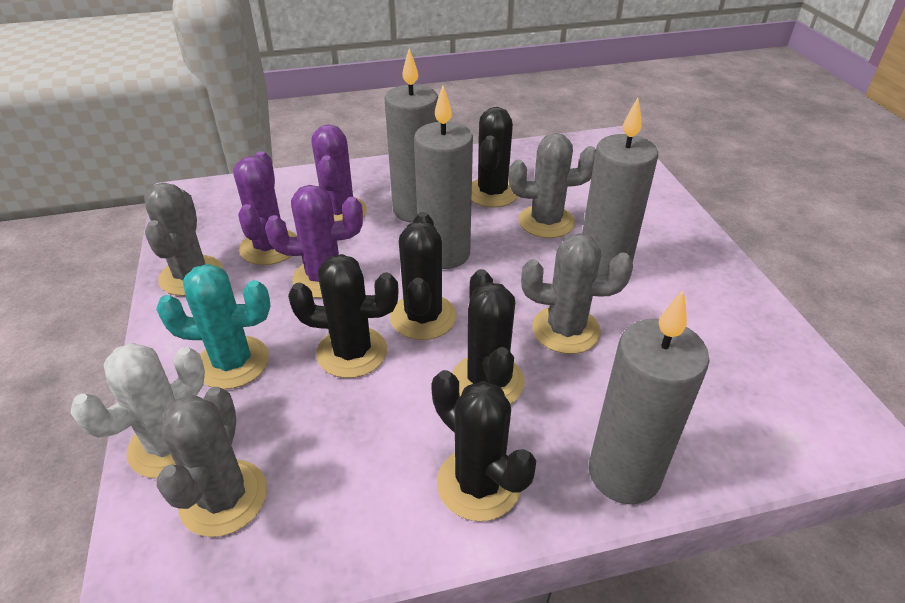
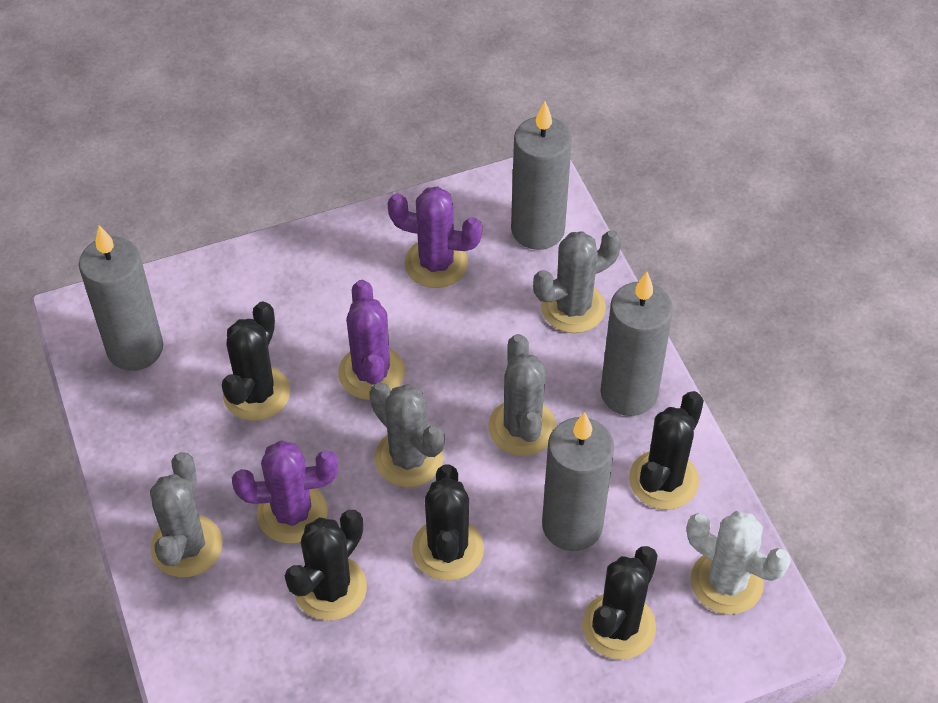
turquoise cactus: [156,264,270,389] = 1 -> none = 0

